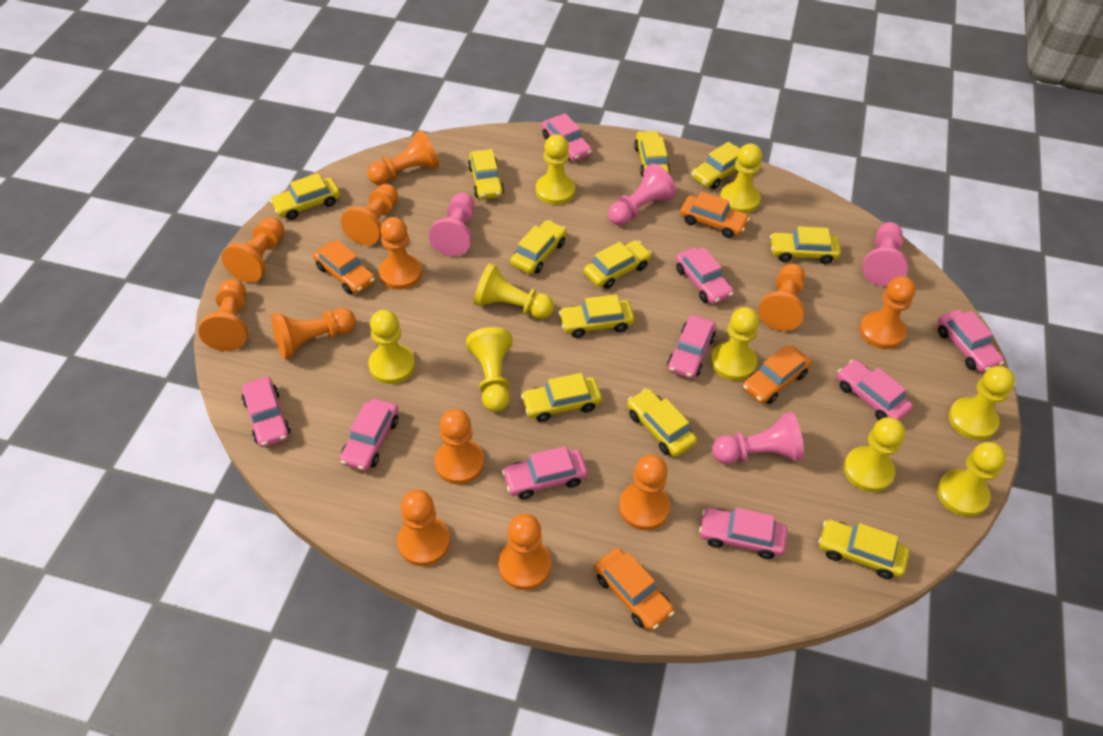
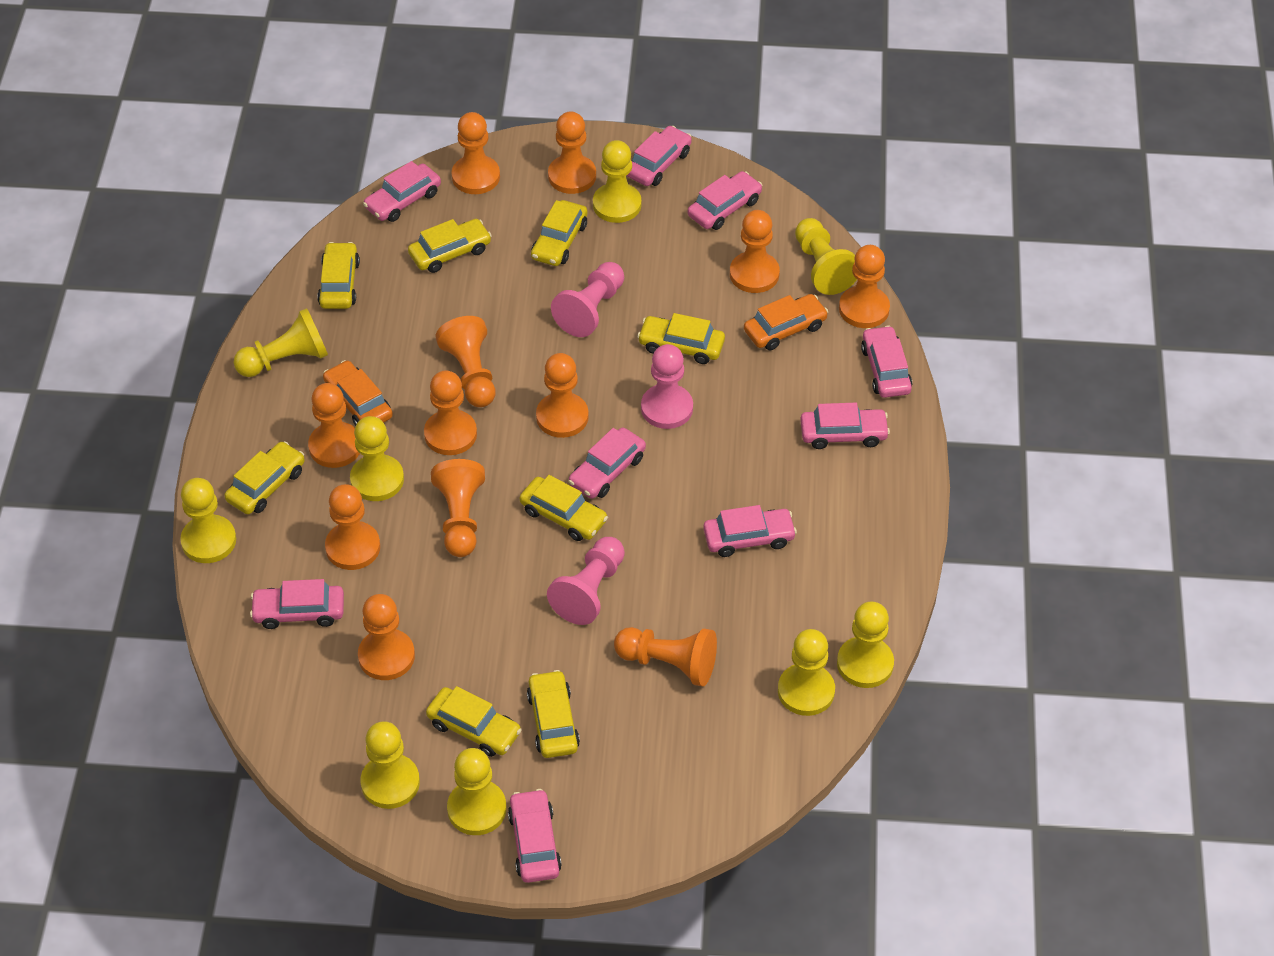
orange car: [313,240,375,294] [594,548,674,631] [680,191,750,238] [743,345,811,404] = 4 -> [323,360,393,426] [744,294,828,350] = 2
pink pawn: [429,193,474,256] [608,164,676,225] [712,412,804,464] [862,222,908,286] = 4 -> [547,537,625,625] [551,262,624,337] [641,344,693,429] = 3
yellow car: [270,173,340,220] [468,149,504,200] [510,220,567,274] [521,373,602,422] [559,294,635,338] [584,240,652,289] [627,388,697,457] [634,130,670,176] [691,142,740,189] [770,226,841,264] [819,520,909,579] = 11 -> [224,441,305,514] [317,242,360,309] [408,219,492,273] [426,686,521,757] [519,475,608,541] [527,670,580,758] [531,200,588,266] [637,313,725,364] = 8

